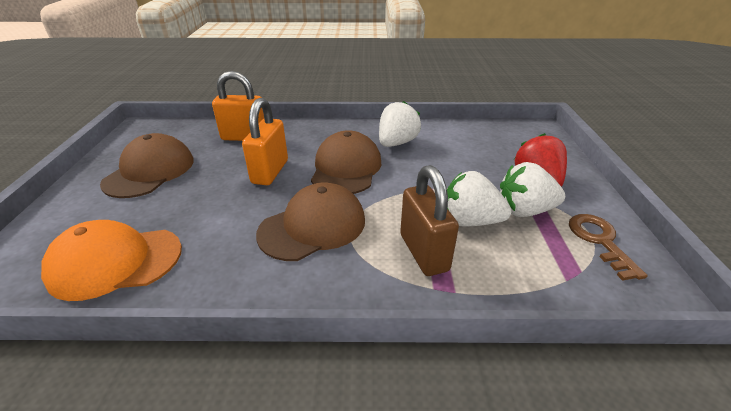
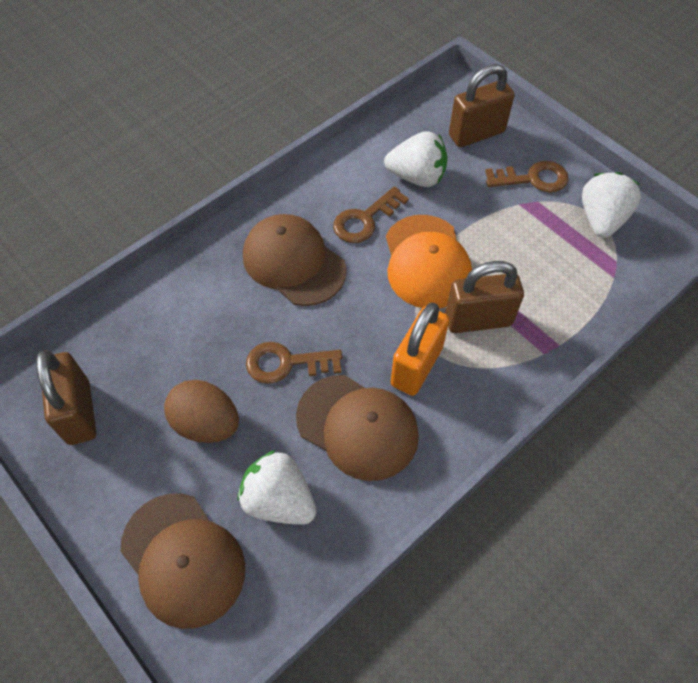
brown egg: none = 0 -> [164,380,239,443] = 1
brown key: [569,214,648,281] = 1 -> [246,342,342,384] [333,186,409,243] [485,161,569,193] = 3
brown padlock: [400,165,459,276] = 1 -> [36,350,96,445] [445,261,524,333] [449,64,515,147] = 3
orange padlock: [212,71,264,141] [242,98,288,185] = 2 -> [391,303,449,396] = 1
red strawberry: [514,133,567,187] = 1 -> none = 0

